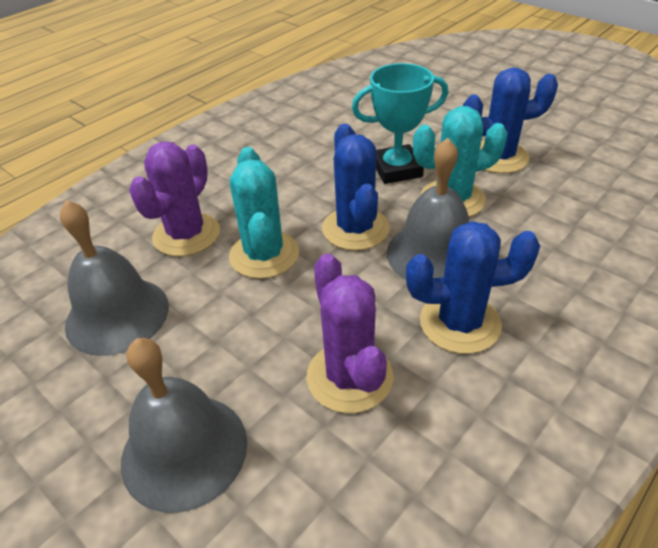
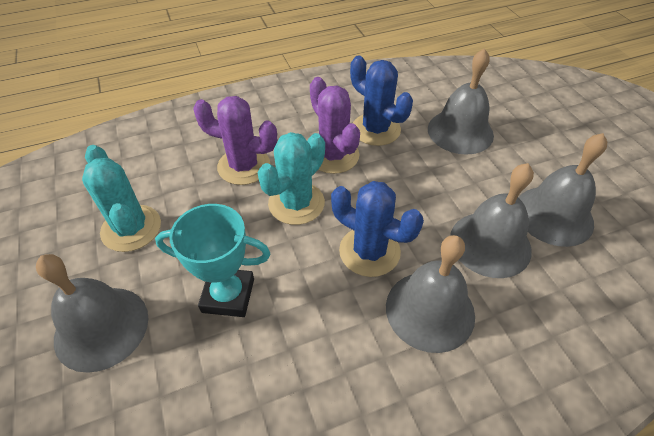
blue cactus: [322,124,390,251] [406,221,540,354] [463,67,558,174] = 3 -> [331,181,424,277] [350,56,413,146] = 2
grey bell: [60,200,169,356] [121,338,247,513] [387,138,469,280] = 3 -> [36,254,148,373] [386,235,475,353] [428,48,494,155] [450,163,534,278] [518,133,607,247] = 5

